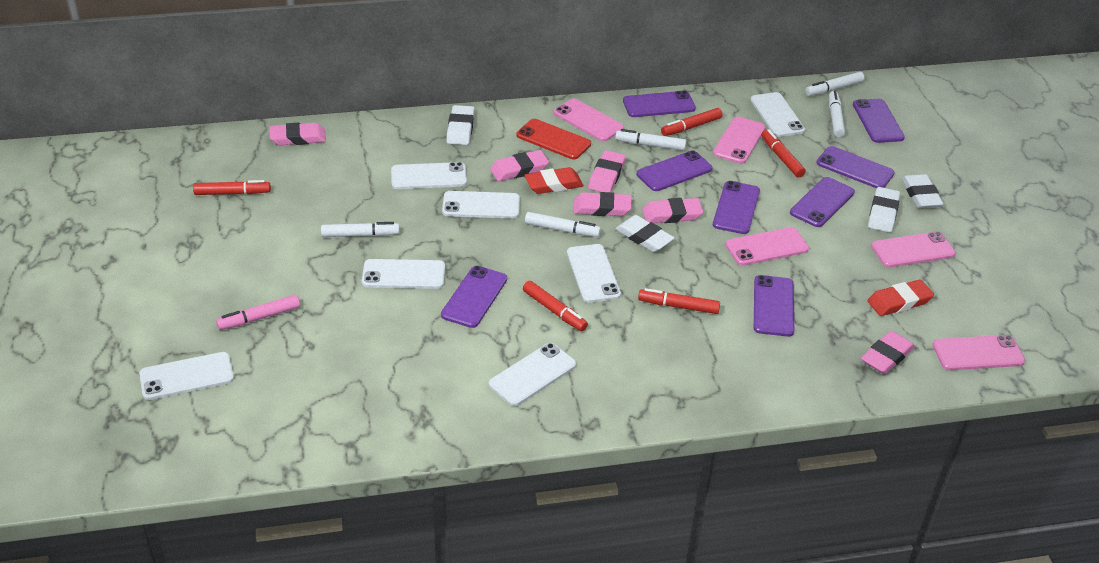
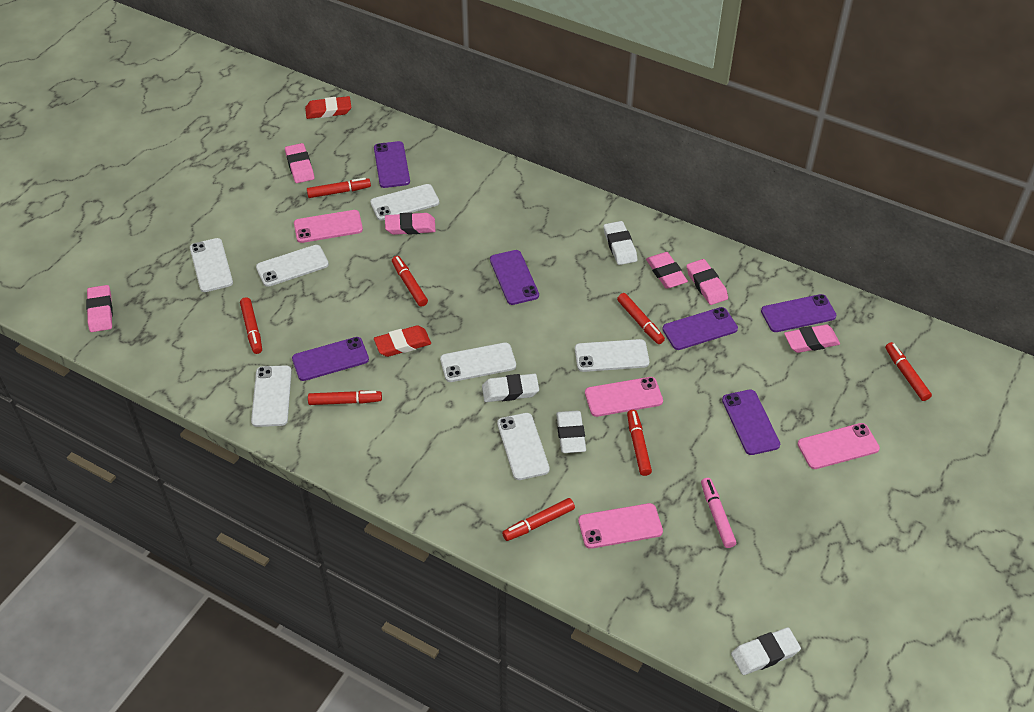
pink phone: [553,99,624,141] [713,117,765,164] [726,227,809,266] [871,231,956,267] [932,335,1025,370] = 5 -> [294,210,363,243] [578,503,663,549] [585,377,663,417] [797,423,880,469] = 4
purple phone: [441,266,507,328] [623,91,696,117] [637,150,712,191] [713,181,760,234] [754,275,794,337] [790,177,855,227] [816,146,895,188] [853,99,905,143] = 8 -> [292,337,369,381] [374,141,410,188] [490,250,539,305] [662,307,738,350] [722,389,780,455] [761,294,836,332] = 6
red marker: [193,180,271,195] [523,281,588,331] [638,288,720,314] [661,108,723,136] [761,129,806,177] = 5 -> [240,297,262,354] [307,178,371,198] [308,391,382,405] [392,256,428,307] [502,498,575,541] [617,293,665,344] [627,410,652,476] [885,342,932,401] = 8
red phone: [516,119,591,159] = 1 -> none = 0
white marker: [321,222,399,237] [525,212,601,237] [615,129,686,151] [805,72,864,96] [829,90,845,137] = 5 -> none = 0

